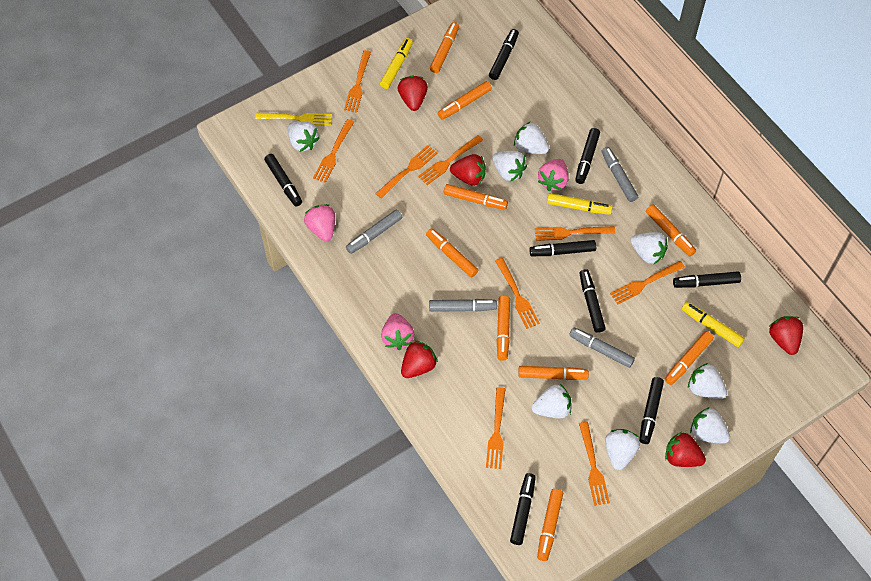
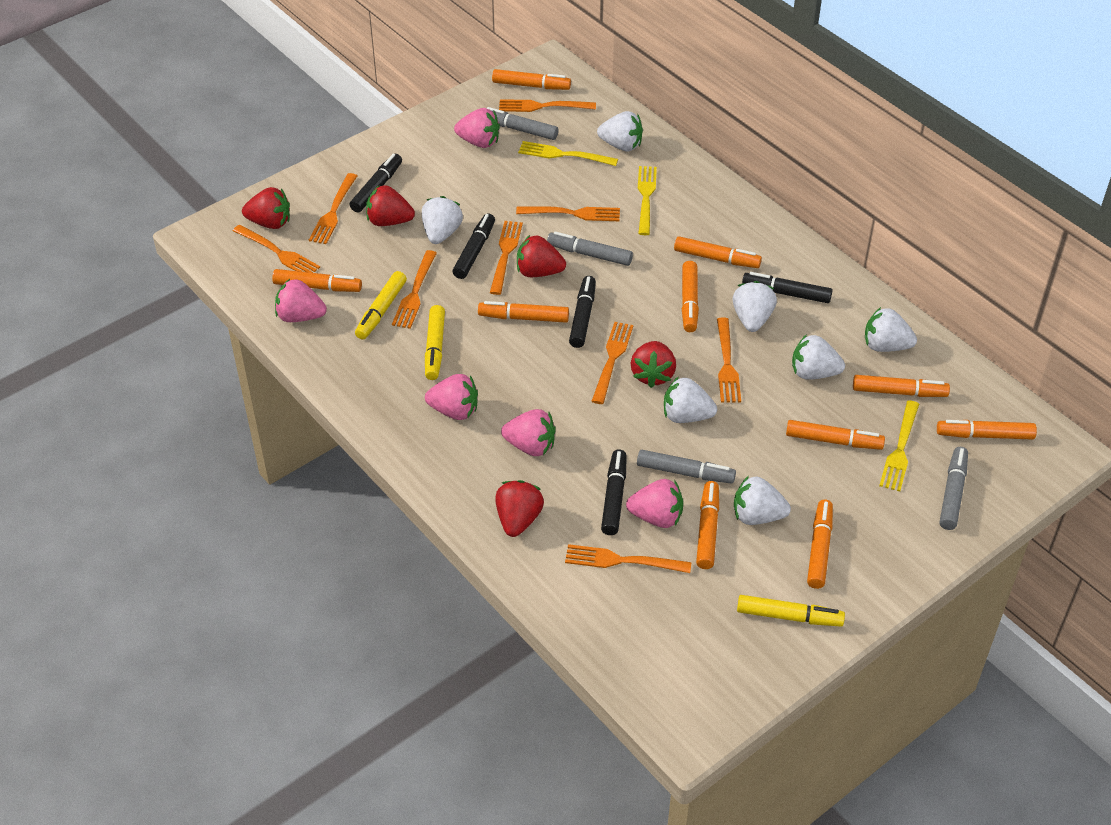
black marker: [264,154,302,206] [489,29,519,80] [510,473,536,545] [529,240,596,256] [575,128,600,184] [579,269,606,333] [639,377,664,444] [673,271,741,288] = 8 -> [350,154,402,212] [453,213,495,279] [569,276,596,348] [601,449,627,535] [742,272,833,303] = 5
orange marker: [426,228,478,277] [430,22,459,73] [438,81,492,120] [444,184,508,210] [497,295,510,361] [518,366,589,380] [537,489,563,561] [646,205,696,256] [665,331,714,385] = 9 -> [272,269,362,292] [478,301,569,323] [492,69,571,90] [674,236,762,268] [682,261,699,332] [696,481,719,569] [786,420,885,450] [807,500,833,589] [853,375,950,397] [937,420,1037,440] = 10
pink strawberry: [304,204,335,241] [381,313,414,350] [538,159,569,191] = 3 -> [275,279,327,322] [425,374,478,420] [454,108,500,148] [501,409,556,456] [626,479,683,528] = 5
white strawberry: [288,121,320,152] [493,151,527,182] [514,122,549,154] [532,384,572,418] [605,429,640,470] [631,232,668,264] [688,363,727,399] [690,407,730,443] = 8 -> [422,196,463,244] [597,111,643,151] [664,377,717,423] [733,281,777,332] [734,476,791,525] [792,334,845,380] [865,307,917,352] = 7
yellow fork: [255,113,332,126] = 1 -> [518,141,618,166] [638,166,657,235] [879,400,919,491] = 3

